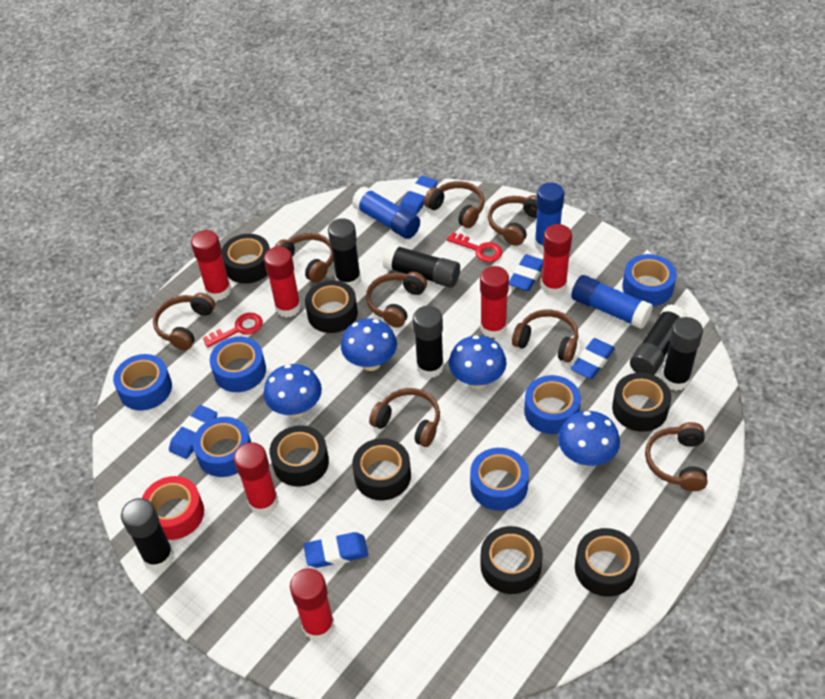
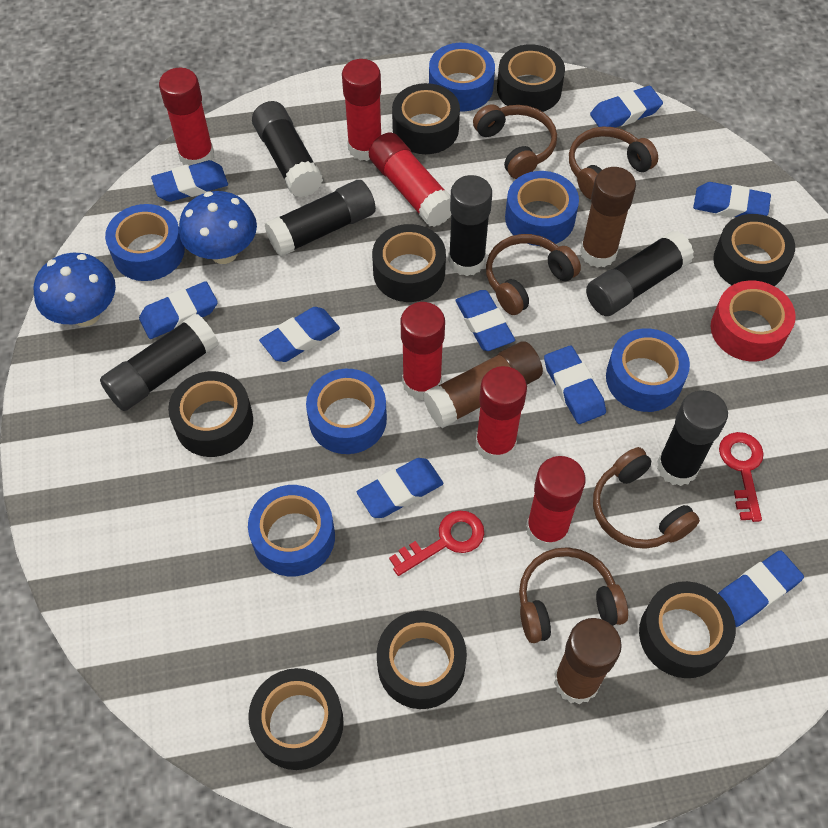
black tape: [221,234,270,284] [269,425,329,487] [305,280,358,333] [352,438,411,501] [481,526,543,594] [575,528,640,597] [612,373,671,432] = 7 -> [168,371,253,457] [248,668,344,770] [372,224,446,302] [377,611,467,709] [392,83,460,154] [497,44,565,112] [639,581,736,678] [713,214,795,286] = 8
blue eraser: [169,405,217,459] [303,532,368,568] [400,175,438,215] [509,255,543,291] [571,338,615,379] = 5 -> [139,281,218,339] [151,160,228,202] [259,307,340,362] [357,458,444,518] [455,290,515,351] [544,345,606,424] [590,86,663,128] [693,182,771,218] [718,550,804,627] = 9
blue glue stick: [352,186,420,239] [534,183,564,253] [571,275,653,329] = 3 -> none = 0
blue mushroom: [264,364,322,418] [341,318,397,371] [449,335,507,389] [558,411,620,467] = 4 -> [34,253,116,327] [179,191,257,264] = 2
brown glue stick: none = 0 -> [423,341,543,428] [554,618,622,705] [580,167,636,268] = 3
brown headphones: [153,293,215,350] [274,233,333,283] [366,272,427,328] [369,388,440,447] [424,181,484,228] [488,195,537,246] [512,309,578,363] [645,422,708,491] = 8 -> [473,104,557,179] [486,234,581,315] [519,547,628,643] [569,127,658,199] [593,447,700,549] = 5

